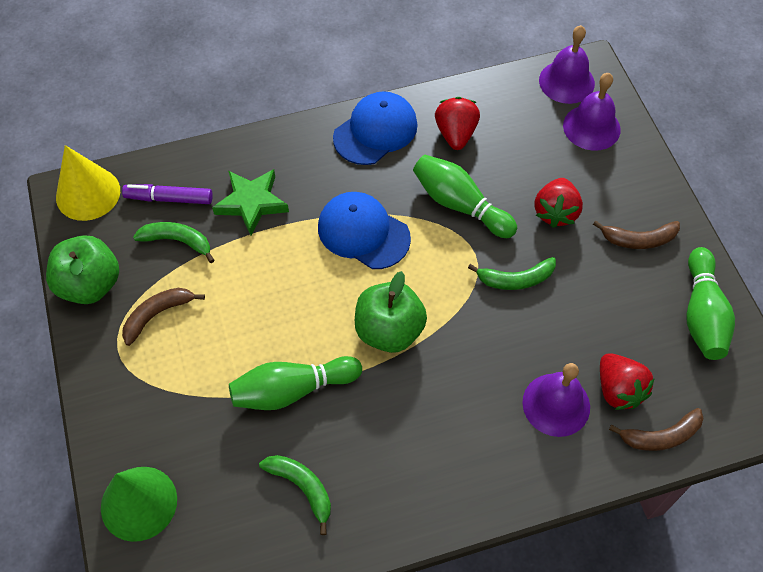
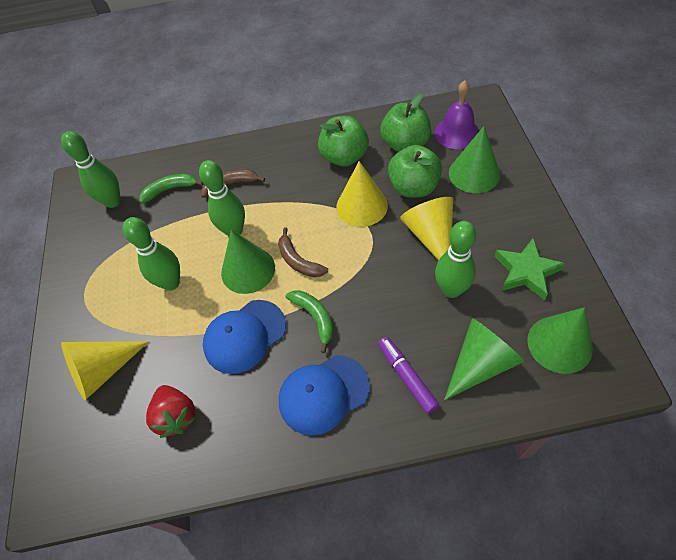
brown banana: [122,288,205,346] [593,221,680,249] [609,408,704,451] = 3 -> [201,169,265,198] [278,227,328,277] = 2
green apple: [46,235,119,304] [355,271,427,353] = 2 -> [318,116,369,167] [380,94,431,152] [388,145,442,198] = 3
green banana: [133,222,214,263] [259,455,331,535] [468,257,556,290] = 3 -> [139,174,203,204] [285,290,333,353] = 2
green bowling pin: [229,356,362,410] [413,155,517,238] [686,247,735,360] = 3 -> [61,131,121,208] [122,217,180,291] [199,160,245,236] [435,221,476,298] = 4
green cone: [101,467,177,542] = 1 -> [221,230,275,294] [444,318,524,400] [449,126,500,193] [527,307,593,374] = 4
purple bell: [522,363,590,437] [539,25,595,104] [563,73,621,151] = 3 -> [434,81,479,149] = 1
red strawberry: [435,97,480,150] [534,178,583,228] [600,353,655,410] = 3 -> [146,385,196,438] = 1
yellow cone: [56,145,120,221] = 1 -> [61,341,149,400] [336,161,388,227] [400,197,453,261] = 3

